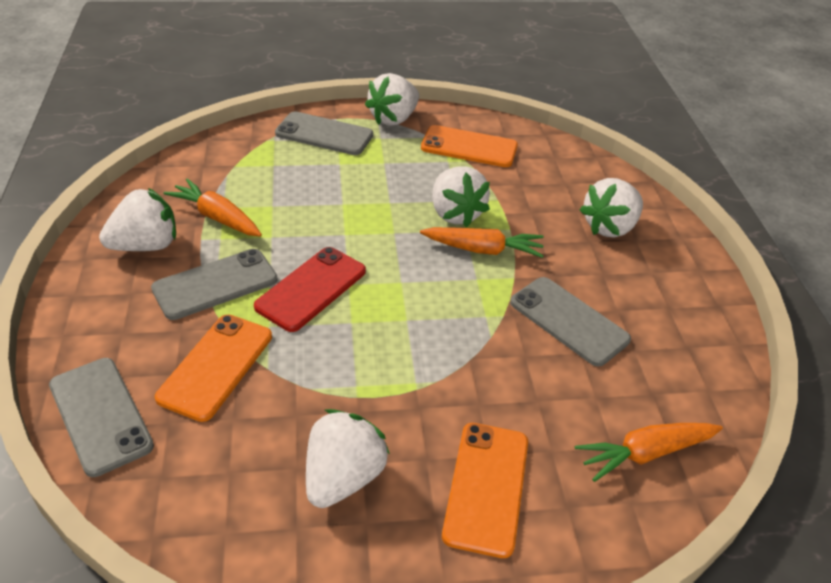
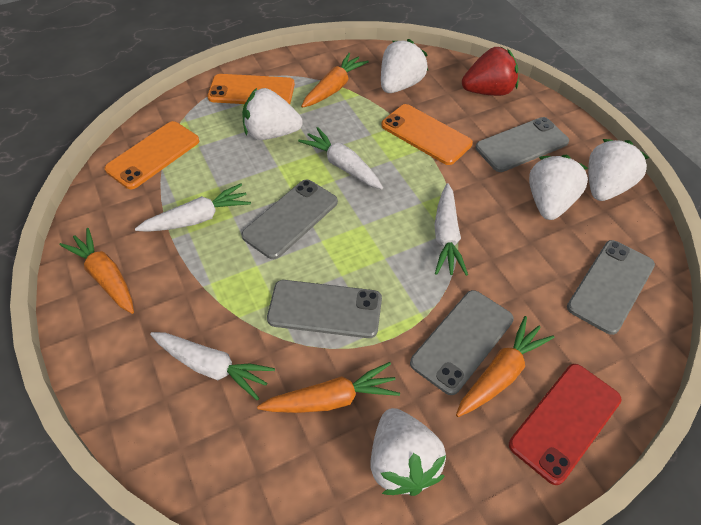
grey phone: [49,358,154,477] [151,249,278,320] [275,111,373,155] [510,277,631,366] = 4 -> [241,180,338,259] [267,280,382,338] [410,290,514,395] [475,117,569,172] [567,240,655,335] = 5
orange carrot: [164,178,262,237] [420,227,544,258] [575,423,723,482] = 3 -> [59,228,134,314] [257,362,400,413] [301,53,369,108] [456,316,554,417] = 4
red strawberry: none = 0 -> [462,46,518,96] = 1
white carrot: none = 0 -> [135,183,251,232] [150,332,275,400] [298,127,383,189] [434,183,468,276] = 4

